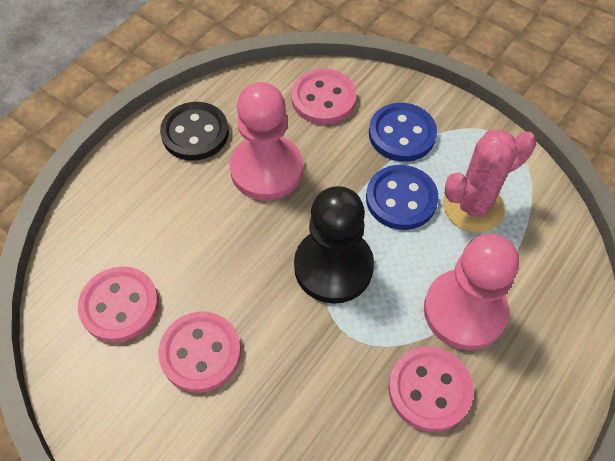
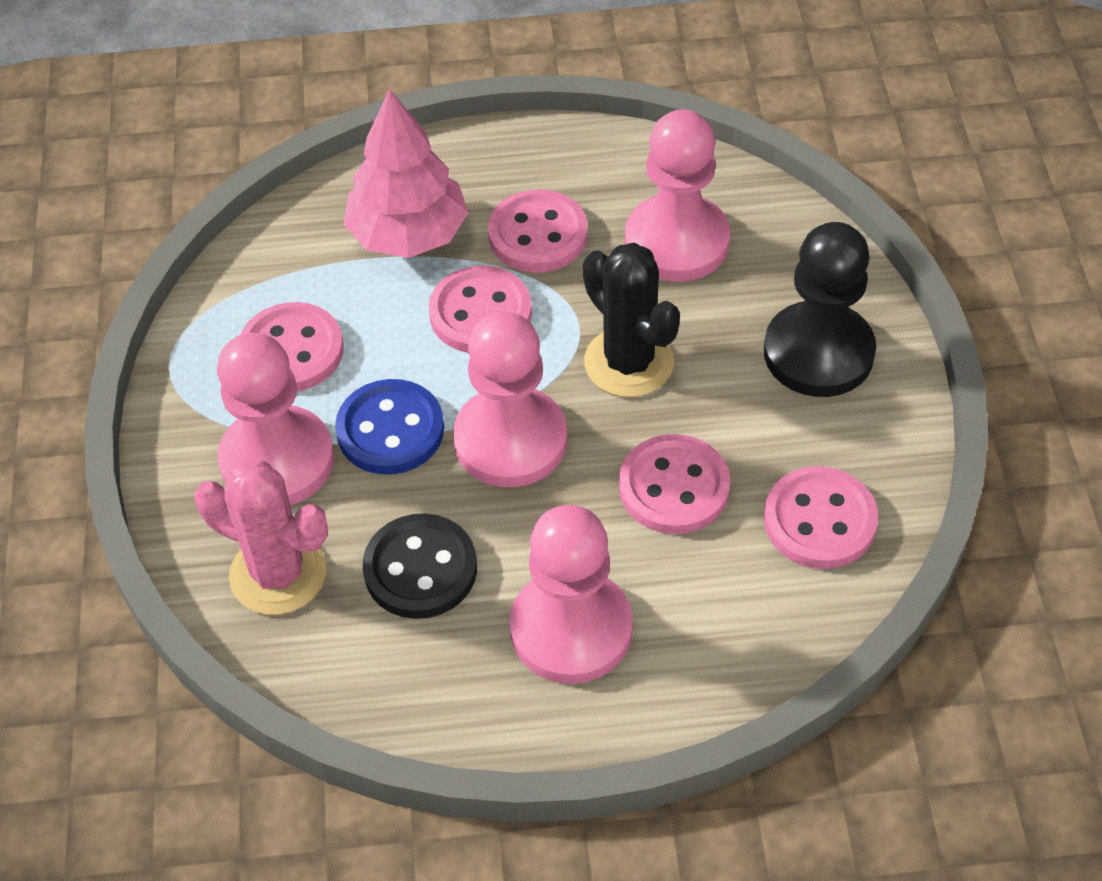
black cactus: none = 0 -> [583,242,680,397] = 1
blue button: [366,165,439,230] [369,103,437,162] = 2 -> [335,379,444,475] = 1
pink button: [78,266,159,343] [158,311,241,393] [291,69,357,125] [388,347,474,432] = 4 -> [240,302,344,391] [429,266,532,353] [488,190,587,273] [619,434,730,534] [764,466,878,569] = 5
pink pawn: [230,82,303,201] [424,234,519,350] = 2 -> [217,333,334,505] [453,312,567,487] [510,505,633,684] [625,109,730,282] = 4
pink tree: none = 0 -> [343,89,469,258] = 1

